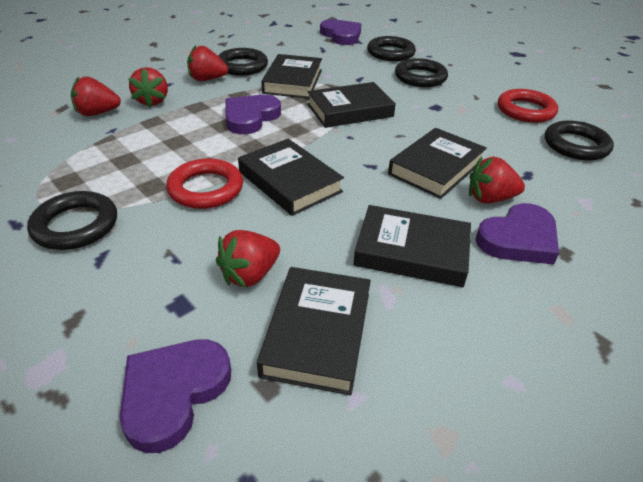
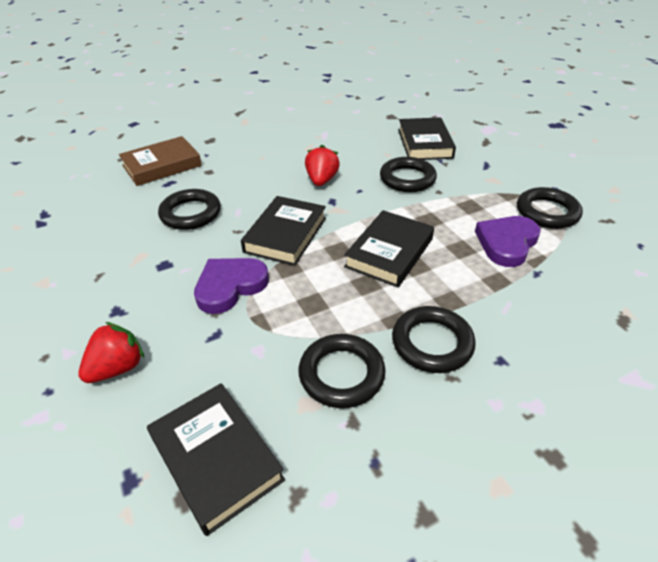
black book: [238,139,344,216] [257,267,371,395] [261,54,322,99] [307,82,396,128] [353,205,471,287] [388,128,487,199] = 6 -> [147,383,285,536] [241,196,326,266] [344,210,434,287] [398,117,456,160] = 4
brown book: none = 0 -> [119,136,202,186] = 1
purple heart: [119,339,231,453] [225,95,281,134] [320,19,361,45] [475,203,559,265] = 4 -> [194,258,269,314] [475,216,541,267] = 2
red ring: [166,158,243,209] [498,89,558,123] = 2 -> none = 0
red strawberry: [71,76,121,116] [128,67,168,107] [187,45,228,81] [216,230,280,288] [469,157,525,204] = 5 -> [78,322,144,383] [305,145,340,186] = 2

